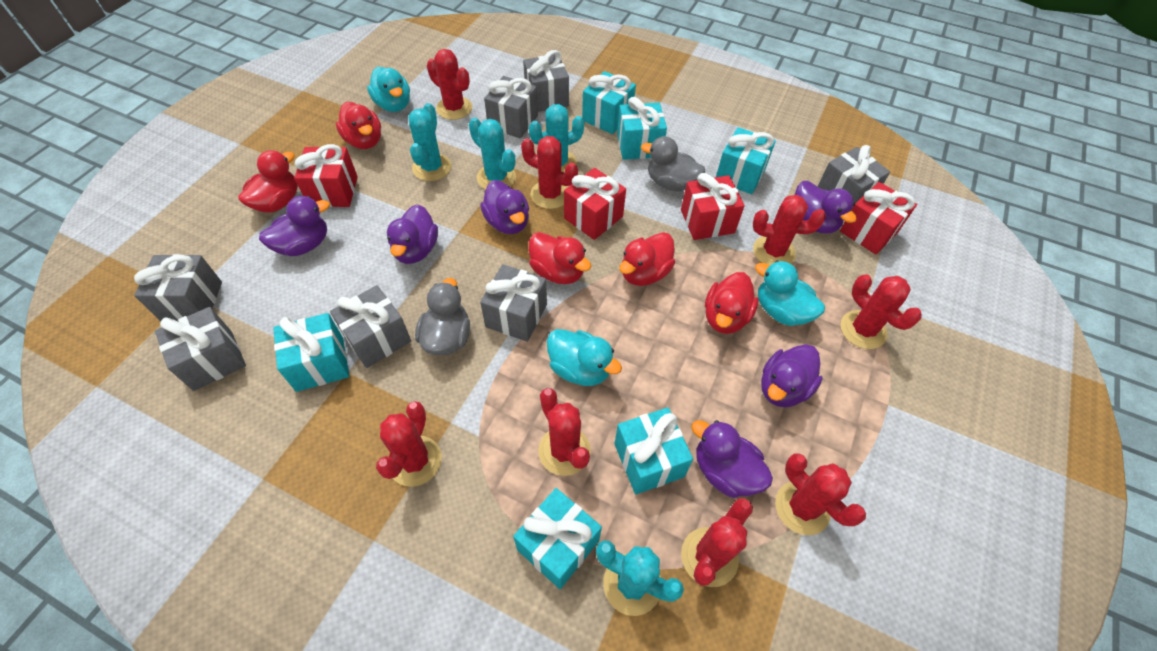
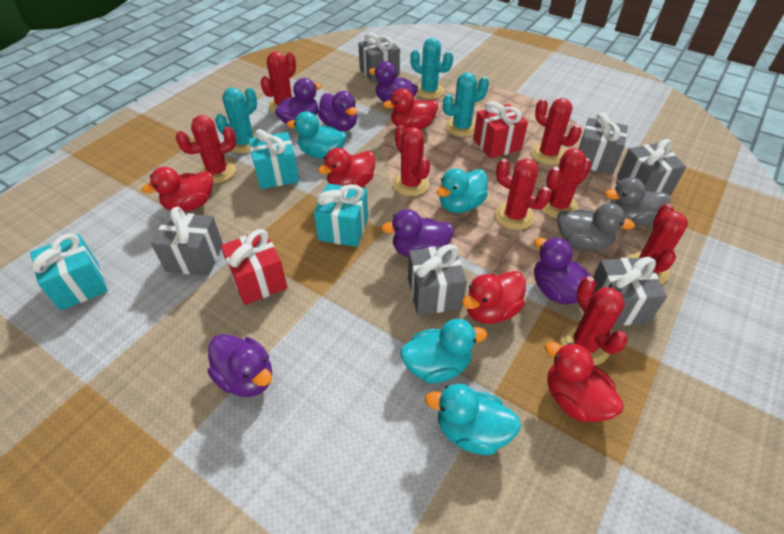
grey gift: [134,254,222,321] [155,307,246,391] [330,285,411,368] [480,264,547,342] [484,76,538,138] [523,50,569,112] [817,145,890,203] = 7 -> [151,207,223,276] [358,32,400,82] [408,244,467,315] [578,112,628,174] [593,257,667,326] [617,139,686,195] = 6
red gift: [294,144,358,207] [564,168,626,240] [681,173,745,240] [840,182,917,254] = 4 -> [221,229,288,305] [473,101,528,159] = 2
turquoise cactus: [409,103,451,181] [469,117,516,190] [529,104,584,173] [596,540,684,616] = 4 -> [215,87,257,153] [410,38,453,99] [443,72,489,137] = 3
turquoise duck: [367,67,410,112] [547,329,622,386] [755,261,825,326] = 3 -> [287,111,346,159] [400,319,487,383] [425,384,521,455] [436,168,488,213] = 4
turquoise gift: [273,313,349,392] [513,488,602,589] [582,71,636,134] [614,407,693,494] [617,97,667,160] [716,127,776,194] = 6 -> [30,234,108,311] [249,129,299,189] [314,183,368,247] = 3

